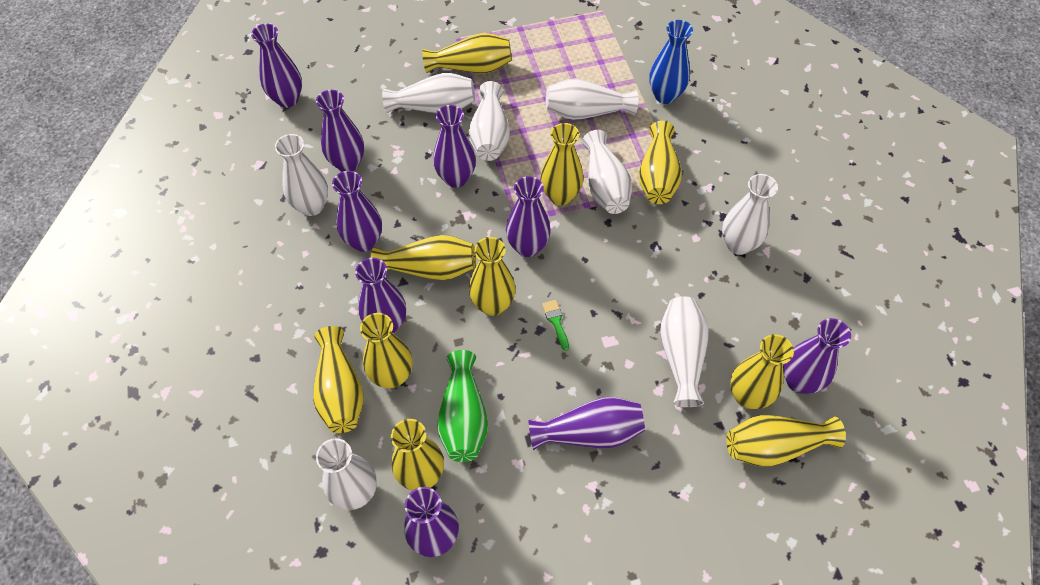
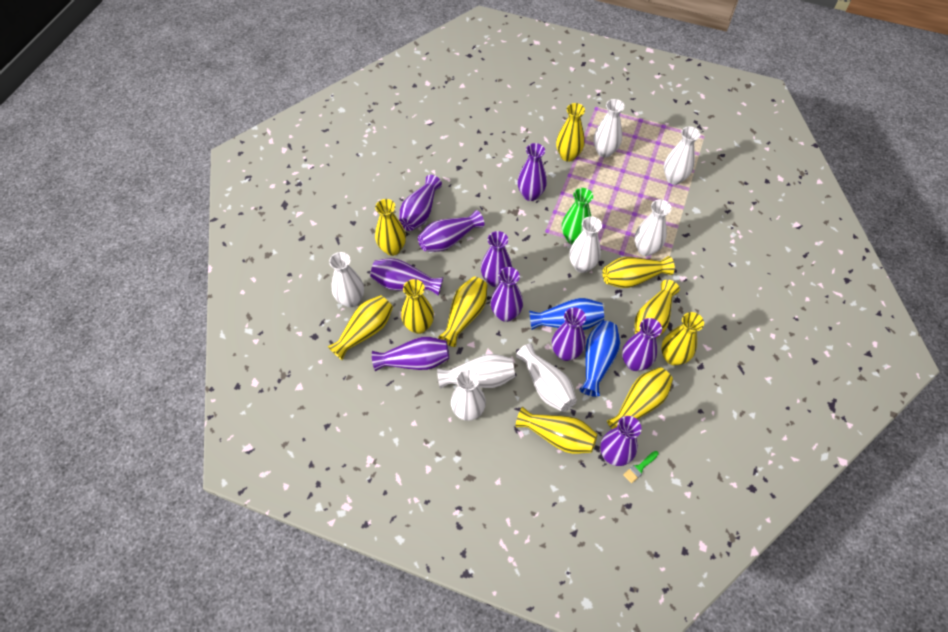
blue vase: [649,20,693,104] = 1 -> [529,298,604,330] [579,321,620,397] = 2
purple vase: [251,23,302,108] [316,90,364,172] [332,171,382,252] [355,257,406,333] [404,487,459,557] [433,105,476,188] [506,176,551,257] [528,397,645,450] [783,318,851,394] = 9 -> [370,258,443,296] [372,336,449,371] [399,175,442,231] [418,210,484,252] [481,231,512,287] [491,267,523,322] [518,143,547,201] [552,307,586,361] [600,416,642,466] [622,318,662,371] = 10

